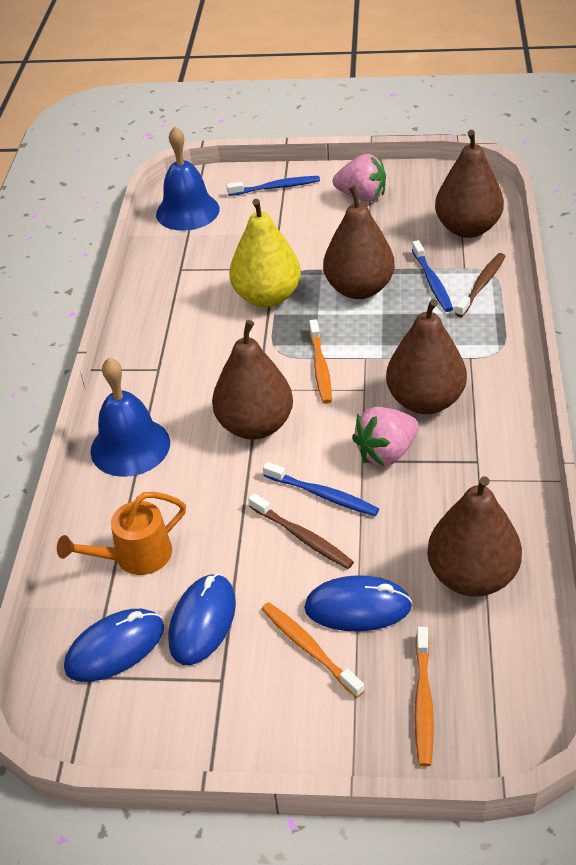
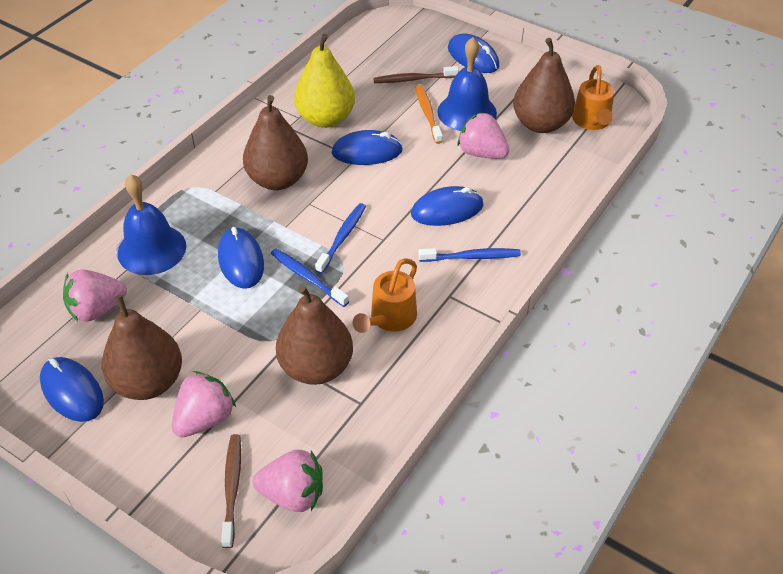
blue mouse: [64,609,164,682] [169,573,236,665] [304,575,412,632] = 3 -> [40,357,104,422] [218,227,264,289] [332,130,403,165] [411,186,484,226] [448,33,500,73] = 5
brown pear: [212,320,293,440] [323,185,395,299] [386,299,467,414] [427,476,522,597] [435,130,504,238] = 5 -> [102,295,182,400] [243,95,308,190] [276,285,353,385] [513,38,575,133] = 4
orange toothbrush: [262,602,365,698] [309,319,332,404] [414,627,434,767] = 3 -> [415,85,443,144] = 1
orange watering can: [57,492,186,575] = 1 -> [352,258,417,333] [572,65,614,130] = 2
pink strawberry: [333,154,386,202] [352,407,419,466] = 2 -> [63,270,127,322] [172,371,236,437] [253,450,323,512] [457,112,509,159] = 4

